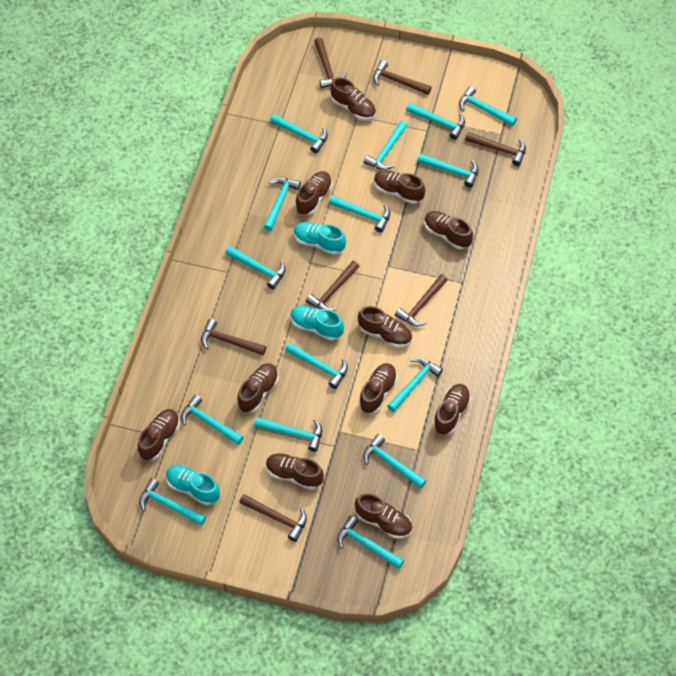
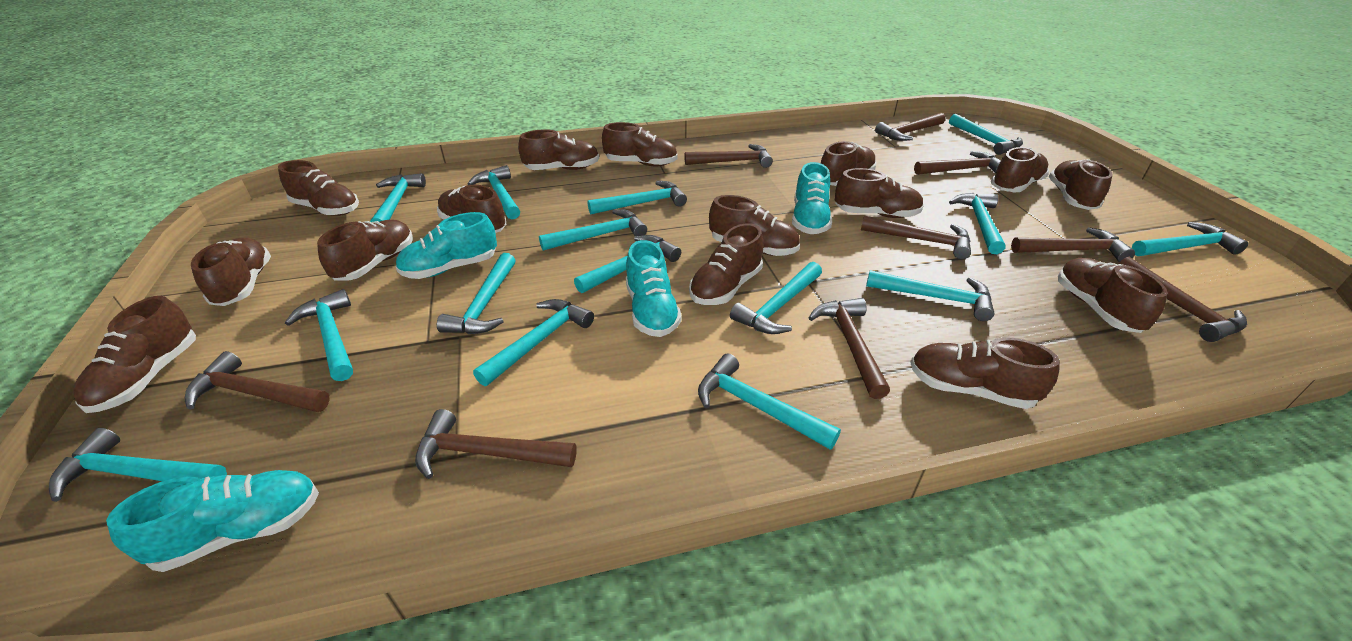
brown hammer: [201,319,266,355] [239,494,307,542] [306,261,359,311] [314,37,347,89] [373,60,432,95] [395,274,448,326] [465,132,526,166] = 7 -> [184,351,330,412] [415,409,577,479] [685,144,773,168] [809,298,890,399] [861,216,971,259] [875,113,945,141] [914,151,1001,175] [1011,227,1135,262] [1119,257,1247,342] = 9
brown shoe: [138,409,180,460] [237,363,279,412] [266,453,324,490] [295,171,332,215] [330,77,376,120] [355,493,412,539] [358,306,412,348] [359,363,397,413] [374,170,425,204] [424,211,473,249] [433,384,471,435] = 11 -> [73,296,196,413] [191,238,271,306] [278,160,359,216] [317,220,413,281] [437,185,506,233] [518,129,599,170] [602,122,678,166] [689,223,763,305] [709,195,800,256] [821,141,876,186] [835,168,924,218] [910,337,1060,409] [991,147,1049,192] [1049,159,1112,210] [1058,258,1168,333] = 15
turquoise shoe: [166,465,220,505] [290,305,344,341] [293,222,346,255] = 3 -> [106,470,319,572] [395,212,497,279] [626,240,682,337] [792,162,832,234] = 4

